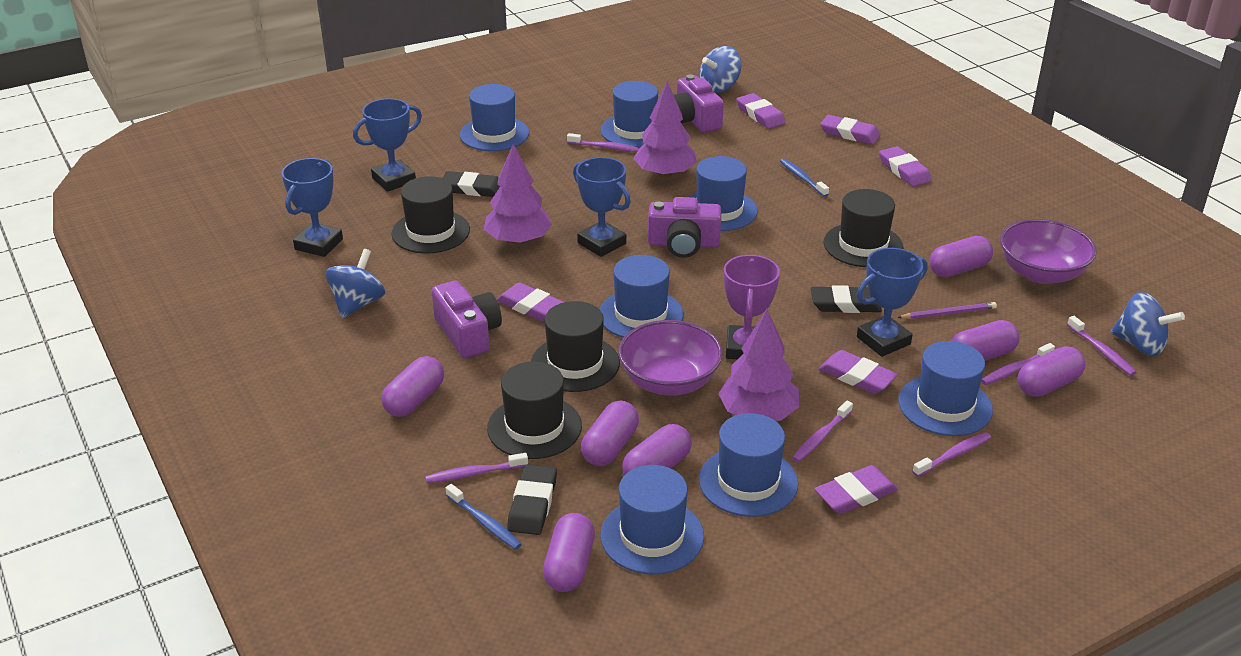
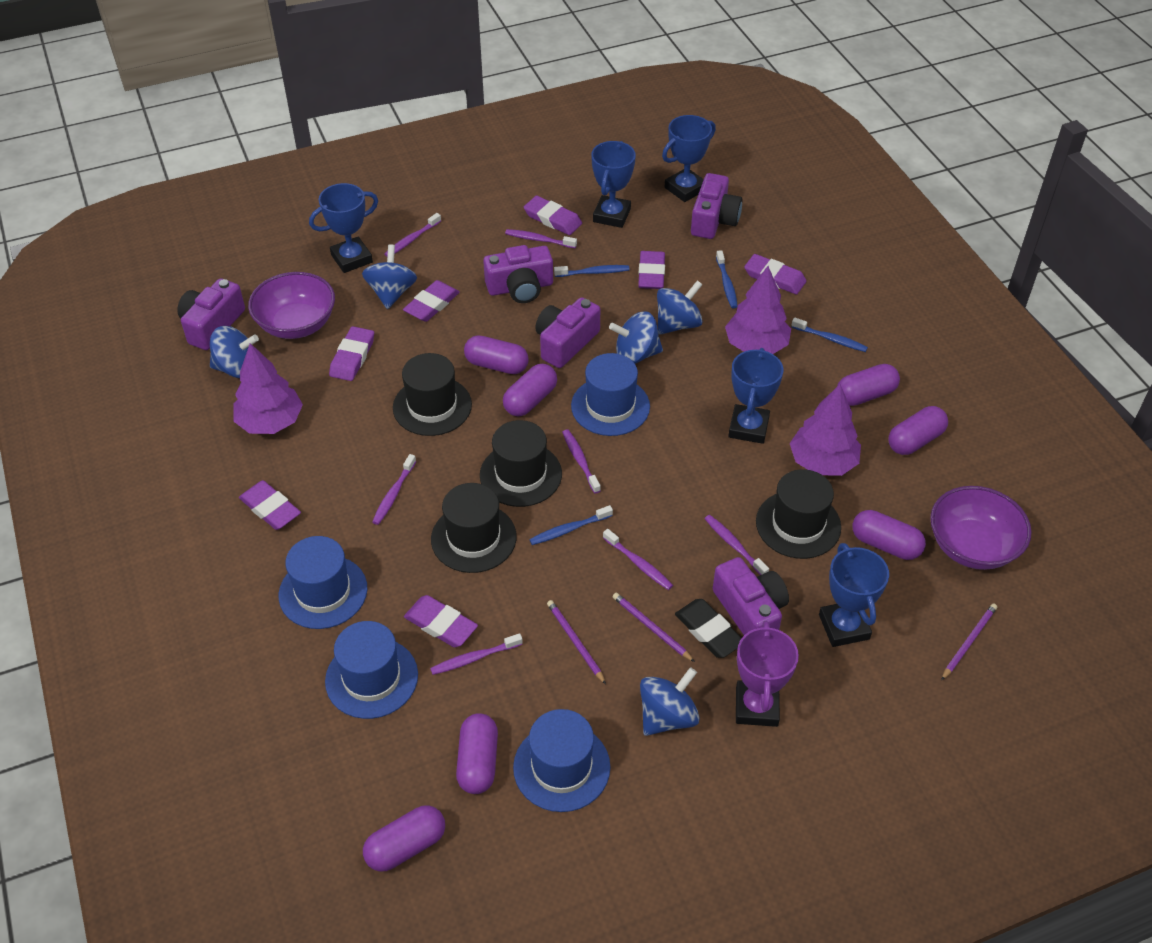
black eraser: [443,171,500,197] [507,464,557,535] [811,285,882,313] = 3 -> [675,599,742,658] = 1
blue hat: [460,84,529,151] [599,255,684,338] [600,465,704,574] [601,81,658,148] [689,156,758,231] [699,413,798,517] [898,341,993,436] = 7 -> [279,536,368,629] [325,621,418,719] [513,709,610,812] [571,353,650,436] = 4
blue spinning top: [325,249,385,318] [700,46,742,93] [1111,292,1185,356] = 3 -> [210,326,259,378] [362,244,417,309] [609,311,663,364] [640,667,700,736] [657,280,703,335] = 5
blue toothbrush: [446,484,522,550] [780,158,829,197] = 2 -> [529,505,613,545] [554,265,630,277] [716,250,738,308] [791,317,868,352] = 4
blue trophy: [282,158,343,257] [353,98,422,192] [573,157,631,257] [857,248,927,357] = 4 -> [309,183,378,273] [591,141,636,228] [662,115,716,202] [728,348,783,444] [819,543,889,647] = 5
purple camera: [432,281,502,358] [648,197,721,258] [674,74,724,133] = 3 -> [178,278,245,350] [483,245,553,303] [535,297,600,368] [691,173,742,239] [713,557,789,635] = 5
purple eraser: [497,282,564,321] [736,93,786,129] [814,465,898,514] [819,350,898,394] [820,115,881,145] [879,146,932,187] = 6 -> [239,480,301,530] [329,326,374,381] [403,280,460,322] [404,595,478,647] [524,196,582,235] [638,251,665,289] [744,254,806,294] = 7
purple pencil: [897,302,997,319] = 1 -> [547,600,606,684] [613,593,695,662] [941,604,997,681] = 3
purple toothbrush: [425,453,528,483] [567,133,639,152] [792,401,853,462] [912,432,991,477] [981,343,1055,385] [1067,316,1136,376] = 6 -> [372,454,416,525] [384,213,441,257] [430,633,523,675] [505,229,577,248] [562,429,601,494] [603,529,673,590] [705,515,769,575] = 7

